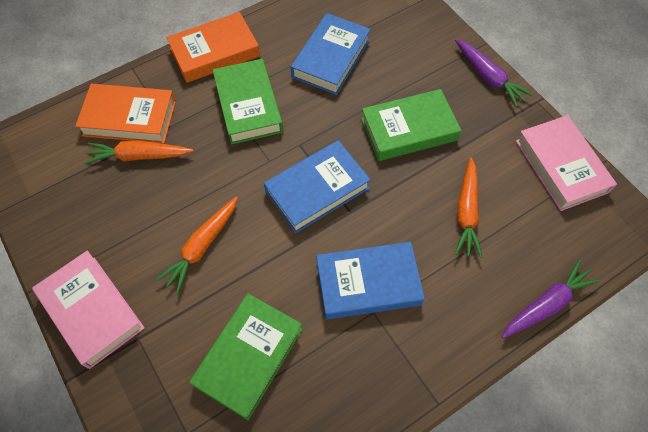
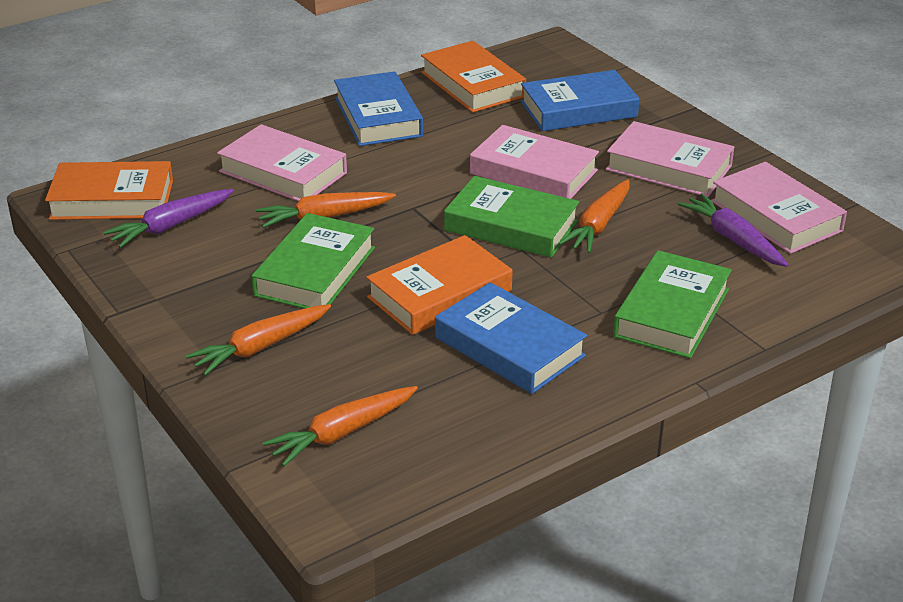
orange book: [75,84,176,144] [166,12,260,83] = 2 -> [45,161,173,220] [366,235,512,335] [421,41,526,113] = 3
orange carrot: [84,141,193,164] [156,197,238,294] [455,158,483,258] = 3 -> [186,304,331,376] [256,192,396,228] [263,386,418,466] [558,179,629,253] = 4
pink book: [32,251,145,369] [516,115,617,211] = 2 -> [217,124,347,201] [470,125,599,199] [606,121,734,197] [711,162,847,254] = 4

